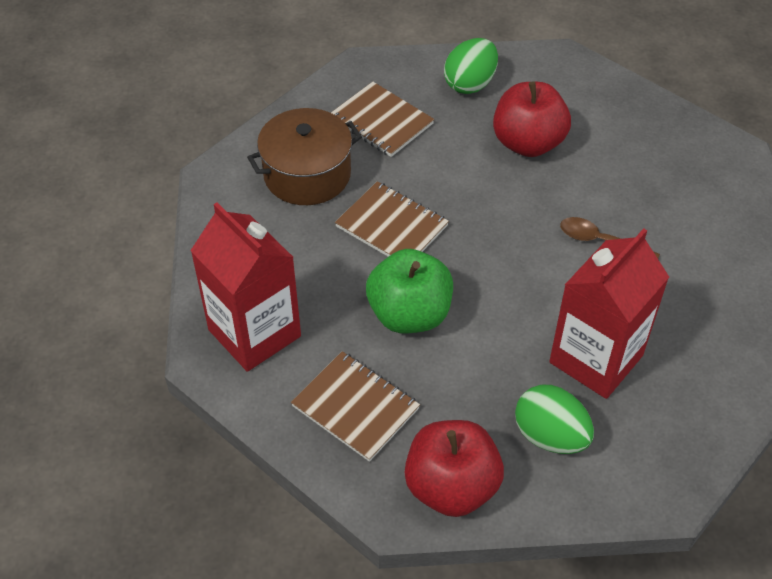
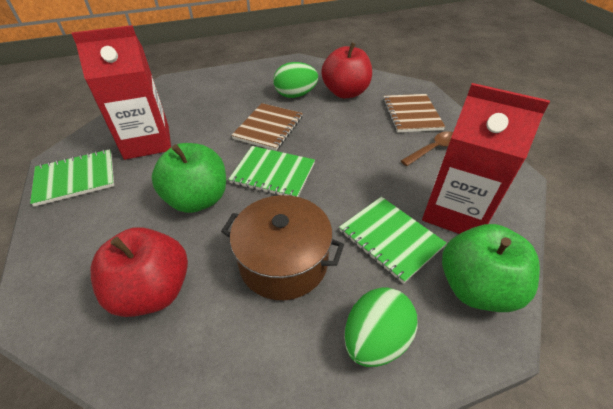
brown notebook: [291,351,420,462] [331,82,434,157] [335,181,449,257] = 3 -> [231,103,303,151] [383,94,445,132] = 2
green apple: [366,249,453,333] = 1 -> [152,143,226,213] [442,224,540,312] = 2
green notebook: none = 0 -> [30,149,114,207] [228,146,315,197] [339,197,447,284] = 3

